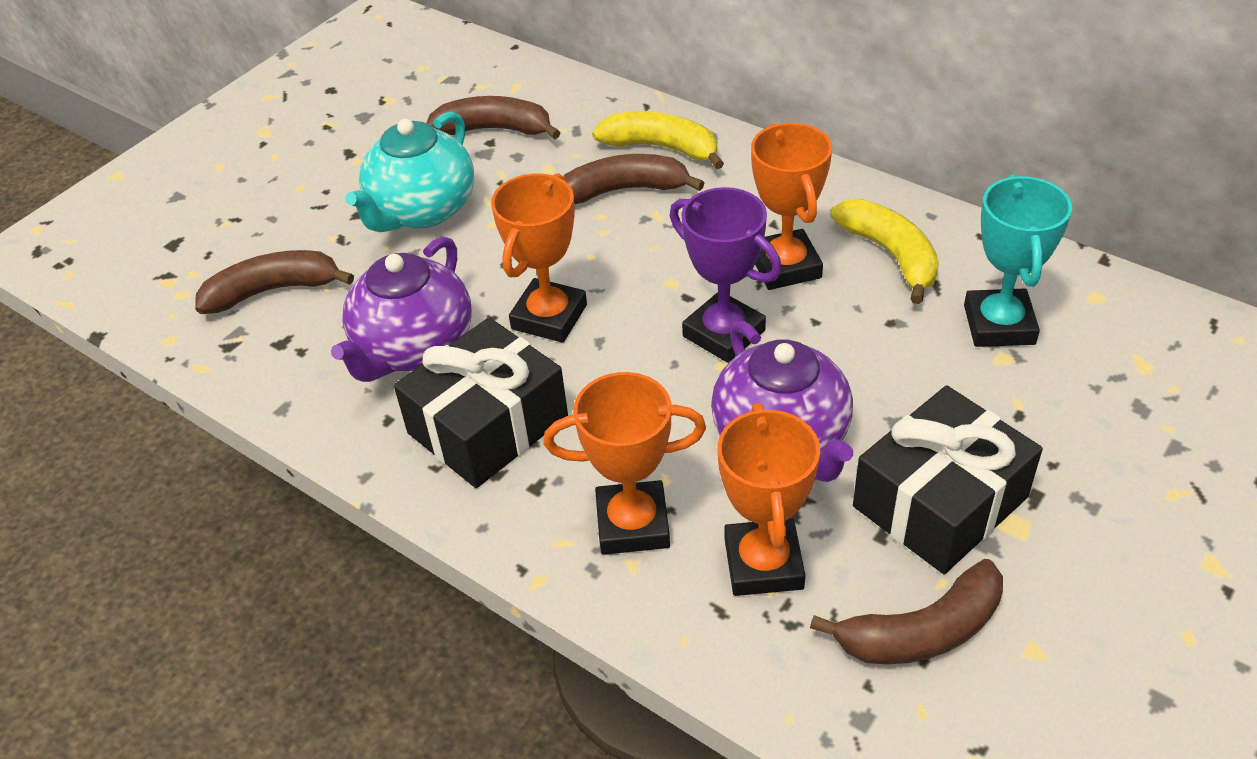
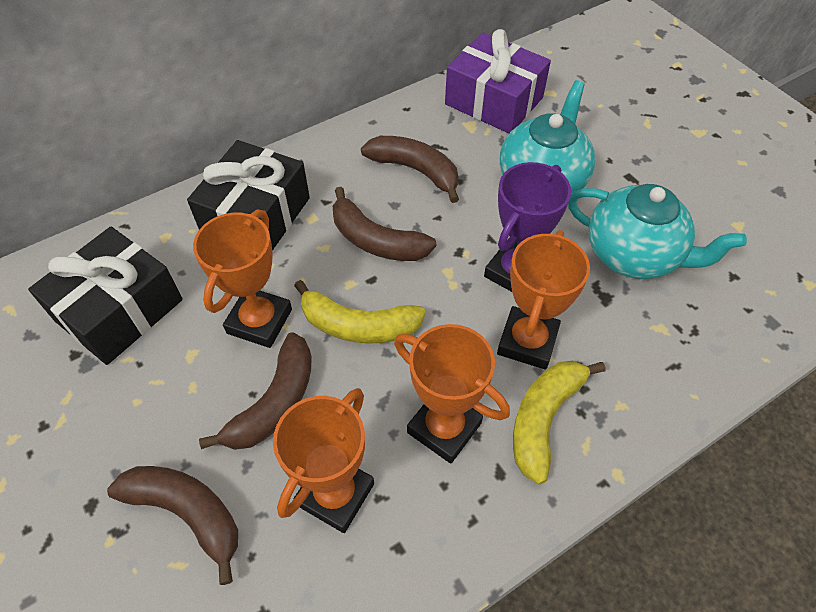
purple gift: none = 0 -> [445,29,551,133] = 1
purple teapot: [331,236,472,382] [711,320,853,482] = 2 -> none = 0
turquoise teapot: [345,112,474,232] = 1 -> [500,80,595,194] [568,184,747,279] = 2
turquoise trophy: [964,174,1072,347] = 1 -> none = 0

